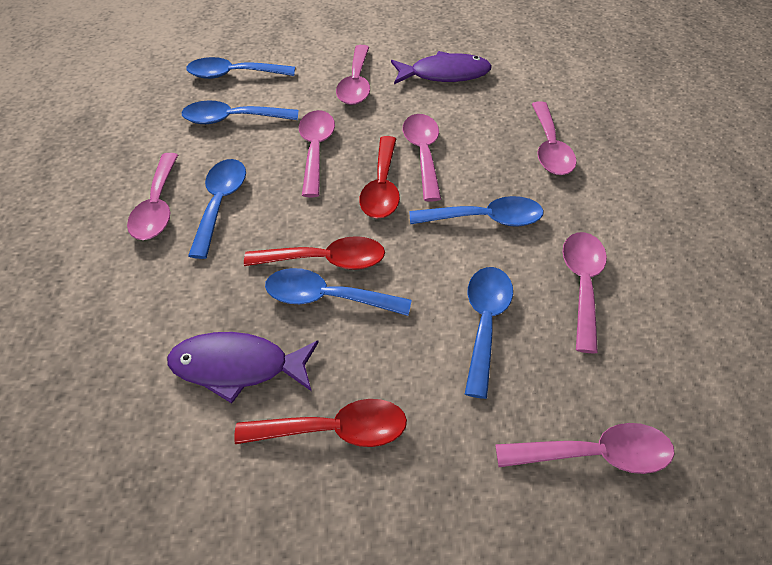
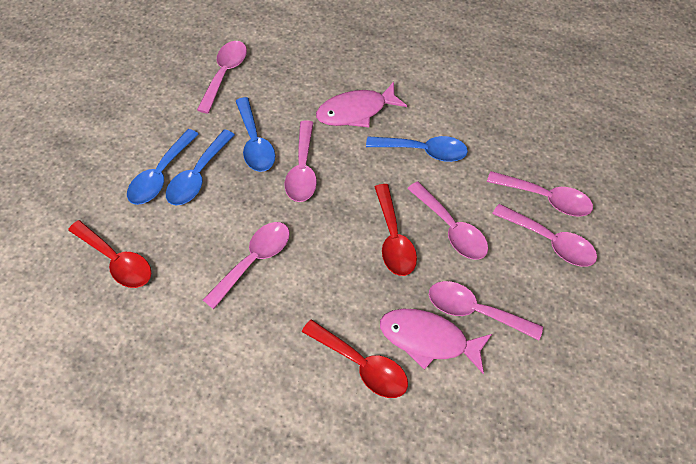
blue spoon: [182,100,298,124] [186,57,295,79] [188,159,246,259] [265,268,412,316] [409,196,544,227] [465,267,513,399] = 6 -> [127,129,199,205] [166,129,235,205] [236,97,275,172] [366,136,468,162] = 4
pink fish: none = 0 -> [316,82,407,127] [380,309,492,374] = 2
purple fish: [167,332,319,403] [391,51,492,84] = 2 -> none = 0

